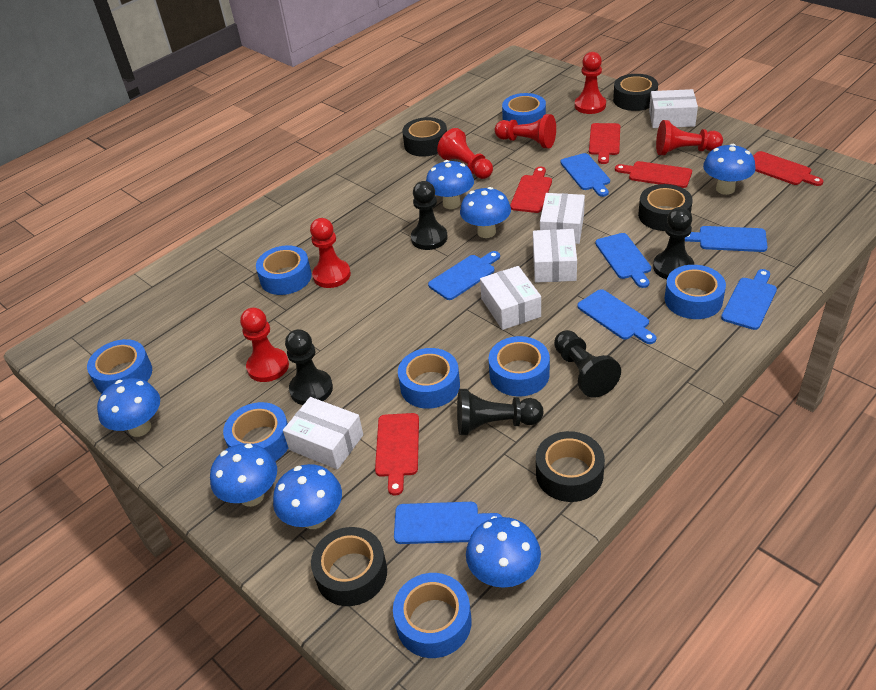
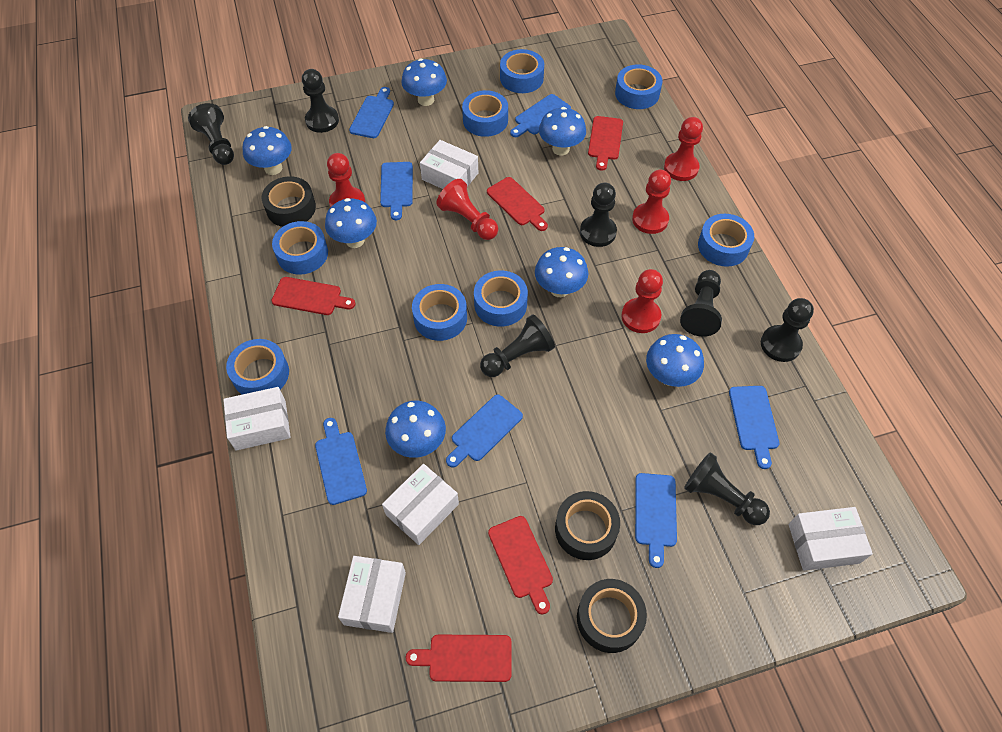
black pawn: [285,329,333,405] [411,181,448,250] [457,389,543,435] [554,330,621,398] [653,207,694,279] = 5 -> [188,103,234,165] [302,69,339,133] [480,314,555,377] [580,183,617,247] [680,270,722,337] [684,452,770,525] [761,298,814,362] = 7
black tape: [311,527,387,606] [402,117,447,157] [536,431,605,502] [613,74,658,111] [638,184,693,231] = 5 -> [262,176,316,227] [555,491,620,560] [577,579,647,653] = 3
red pawn: [240,308,289,382] [310,218,351,288] [437,128,493,179] [495,114,556,148] [575,52,606,114] [656,120,723,155] = 6 -> [327,153,365,207] [436,179,498,240] [622,269,663,333] [632,170,671,234] [664,117,703,181] = 5

